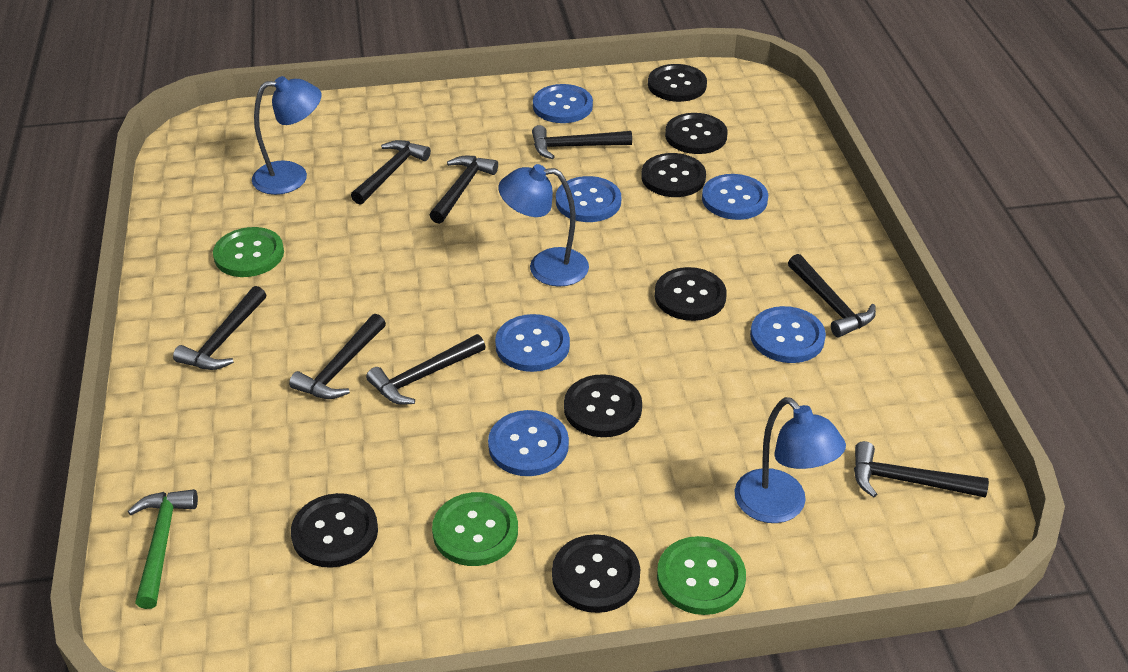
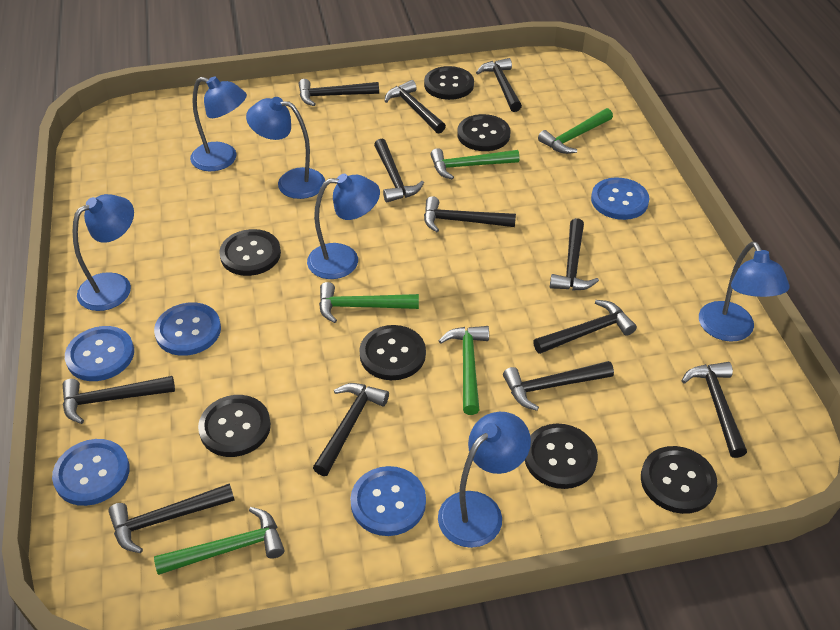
black hammer: [173,286,266,370] [289,314,386,399] [351,140,431,205] [366,334,485,405] [430,156,498,224] [532,125,632,159] [788,254,876,337] [854,441,989,497] = 8 -> [63,376,175,424] [108,483,235,553] [299,79,379,106] [313,383,389,476] [374,139,424,202] [385,80,446,133] [424,196,516,232] [476,58,522,112] [503,361,614,411] [533,300,637,354] [550,218,599,291] [682,362,747,458] = 12
blue button: [488,410,569,476] [495,314,570,372] [533,84,593,123] [556,176,621,222] [702,174,768,220] [750,306,826,363] = 6 -> [52,439,130,506] [65,326,134,381] [154,302,221,356] [350,466,426,536] [591,177,650,220] = 5
blue lamp: [252,76,321,195] [498,164,589,287] [735,397,846,523] = 3 -> [73,194,134,311] [190,76,247,171] [246,97,325,199] [307,174,380,279] [438,412,531,548] [699,241,790,342] = 6
green button: [213,227,284,277] [432,492,518,566] [657,536,746,615] = 3 -> none = 0
green hammer: [128,489,198,609] = 1 -> [154,507,285,575] [319,282,419,323] [430,148,520,180] [439,326,489,415] [538,108,613,154] = 5

